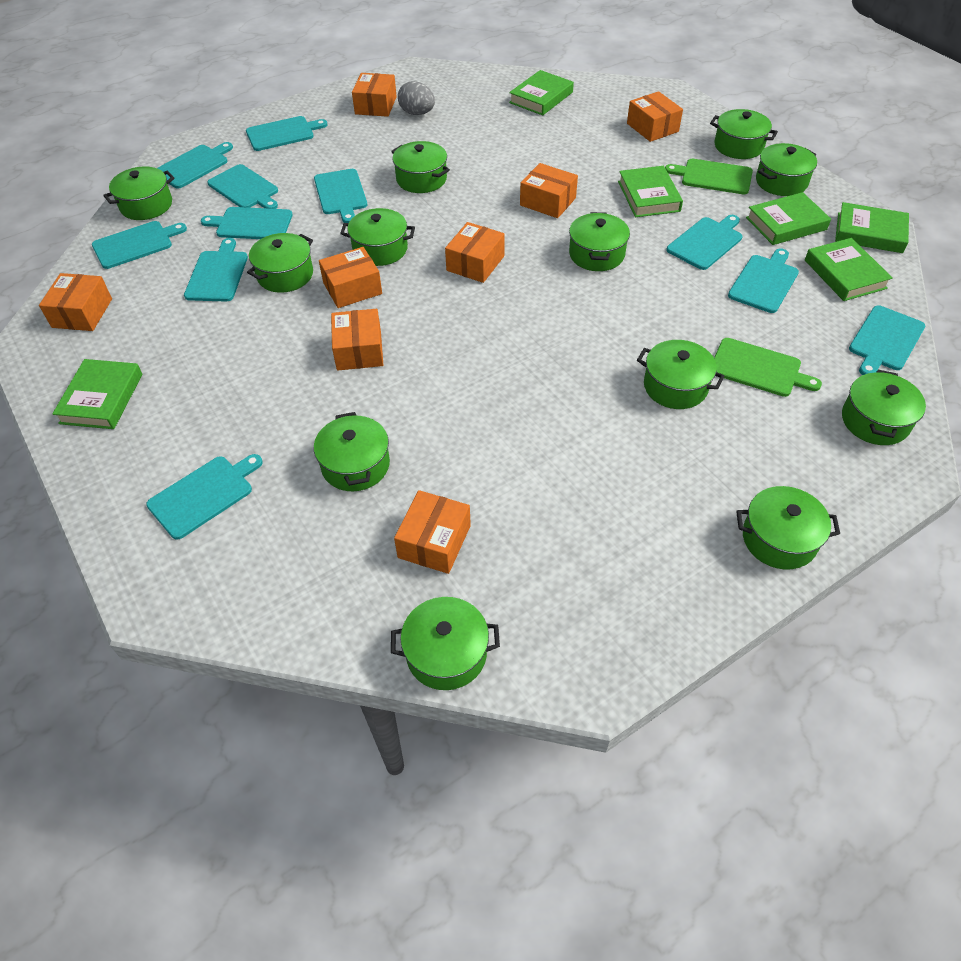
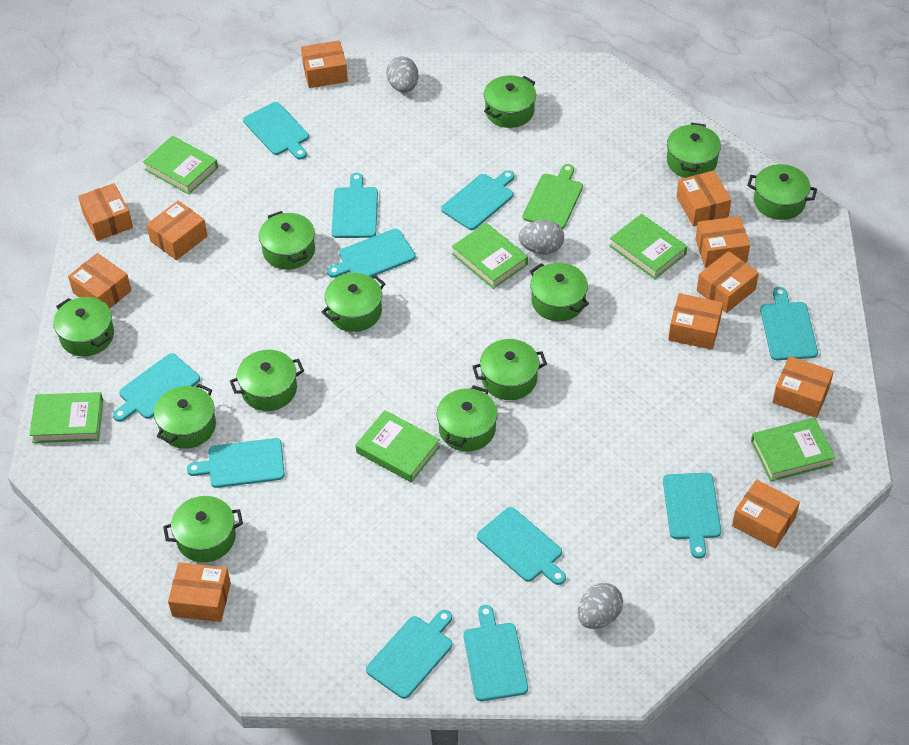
green cutting board: [665,159,753,194] [714,338,822,397] = 2 -> [523,164,583,229] = 1
grey egg: [398,81,435,115] = 1 -> [386,56,418,93] [518,220,564,254] [578,583,623,629] = 3
orange box: [39,273,112,331] [319,247,382,308] [331,309,383,371] [352,73,397,117] [394,490,471,574] [445,222,505,283] [520,163,578,218] [627,91,683,142] = 8 -> [68,253,132,309] [78,183,133,241] [146,201,208,260] [168,562,231,622] [301,40,348,88] [668,293,723,350] [677,170,731,226] [696,216,750,268] [697,251,759,313] [732,479,800,549] [772,356,834,418] = 11

